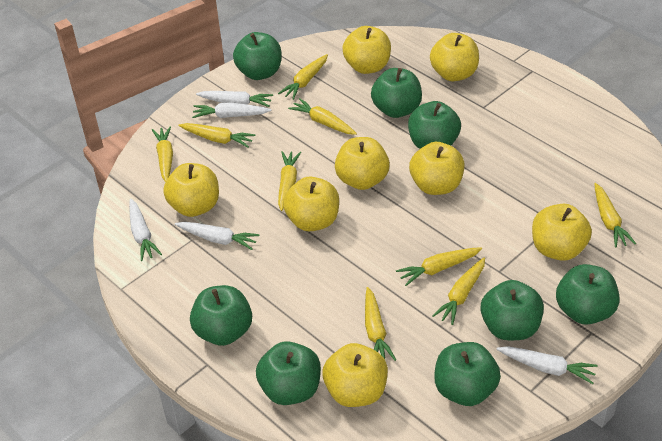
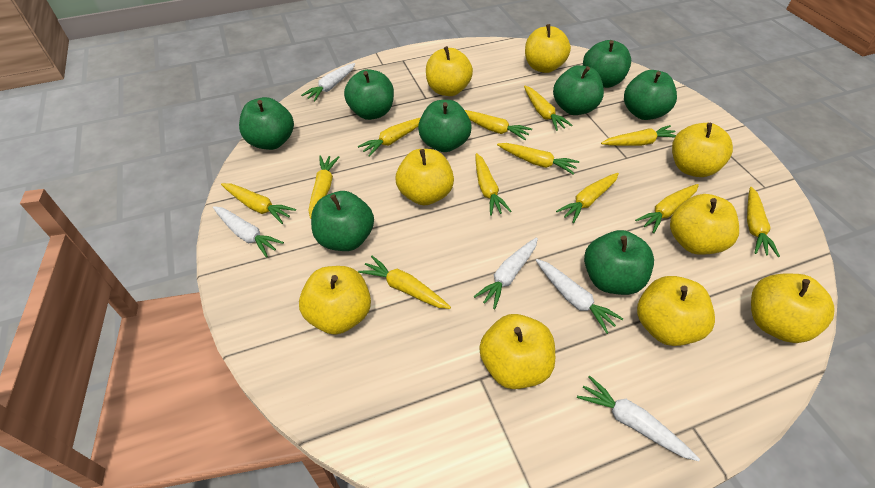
yellow apple: [163,163,219,217] [283,176,339,231] [322,343,388,407] [335,137,390,190] [342,26,391,74] [409,142,464,195] [430,33,479,81] [532,204,592,261] = 8 -> [299,266,371,335] [396,149,454,205] [426,46,473,96] [479,314,555,389] [525,24,571,73] [637,276,715,346] [670,194,739,255] [672,123,733,177] [751,274,835,343] = 9
yellow carrot: [152,126,173,182] [179,123,255,148] [278,54,328,100] [278,151,301,211] [288,98,357,135] [365,287,396,361] [396,247,482,286] [432,258,485,325] [594,183,636,248] = 9 -> [221,183,296,224] [308,155,339,219] [358,118,421,157] [358,256,451,309] [465,110,532,140] [476,153,511,216] [497,143,579,175] [524,86,572,131] [556,173,619,223] [601,125,676,146] [635,184,699,233] [747,187,780,257] = 12

